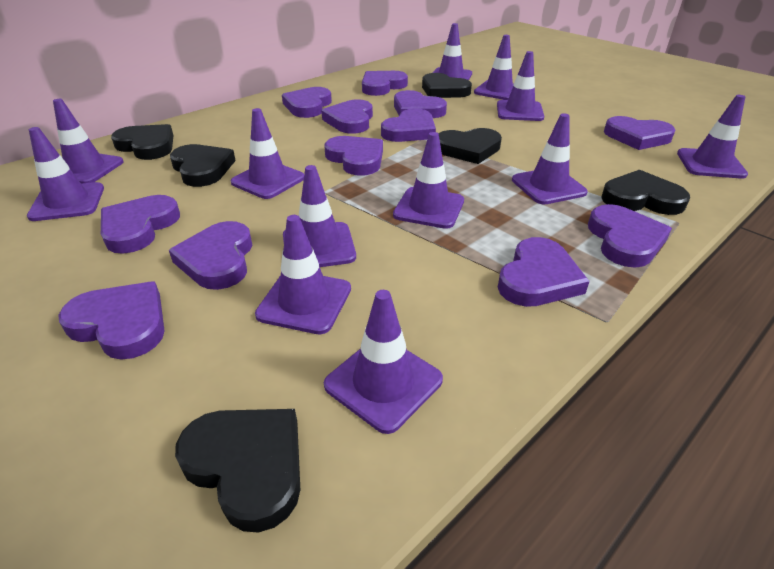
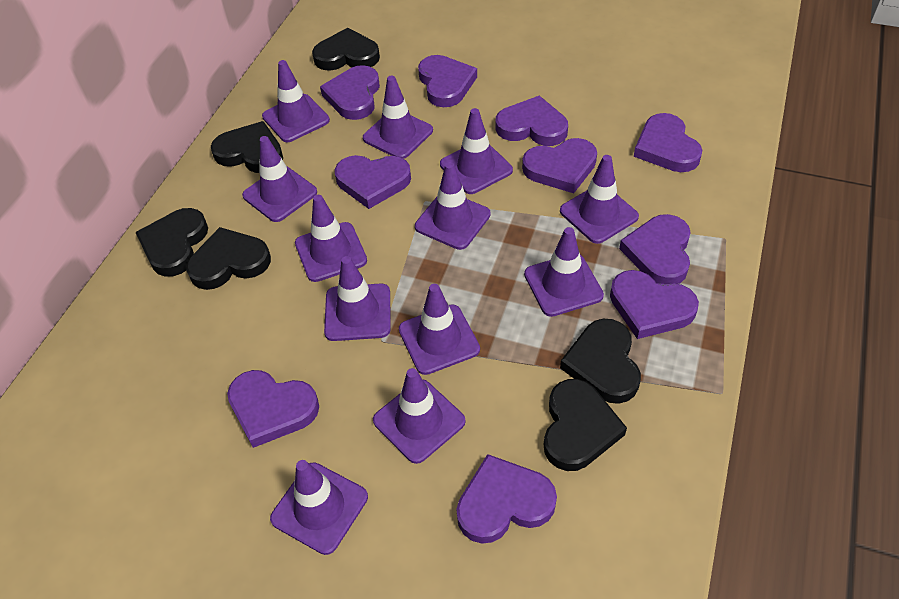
purple heart: [58,281,165,360] [101,195,180,254] [169,221,252,290] [282,87,332,118] [321,99,373,134] [324,136,383,176] [362,71,408,96] [381,108,436,142] [394,90,447,118] [498,237,590,307] [588,204,672,268] [604,116,675,150] = 12 -> [227,370,319,448] [320,65,380,120] [335,155,411,209] [418,55,477,107] [456,454,557,544] [496,96,568,146] [522,138,597,193] [610,270,699,339] [619,214,691,284] [634,113,702,172] = 10

